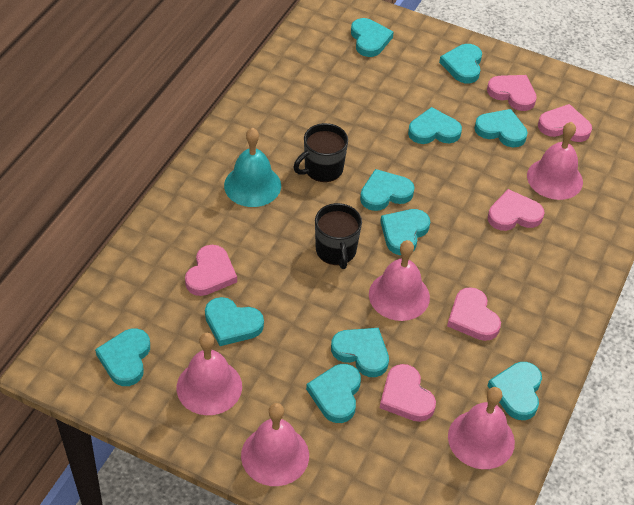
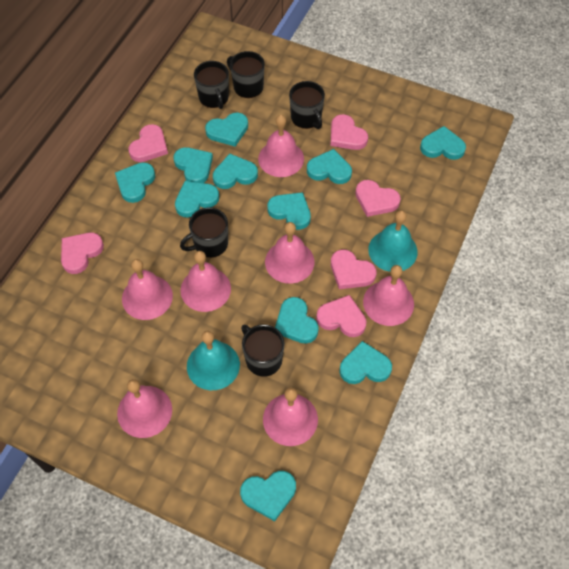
black mug: [294,123,348,182] [315,203,362,269] = 2 -> [180,207,228,258] [194,61,229,109] [227,51,265,98] [241,324,285,377] [289,81,325,129] = 5
pink bell: [177,333,242,415] [241,403,309,486] [369,240,430,321] [448,387,515,469] [527,122,583,200] = 5 -> [117,379,172,438] [122,259,173,320] [180,251,231,312] [258,115,304,177] [263,388,318,446] [265,222,314,284] [363,265,414,326] = 7
turquoise bell: [224,128,281,207] = 1 -> [187,331,240,390] [368,210,418,272] = 2

